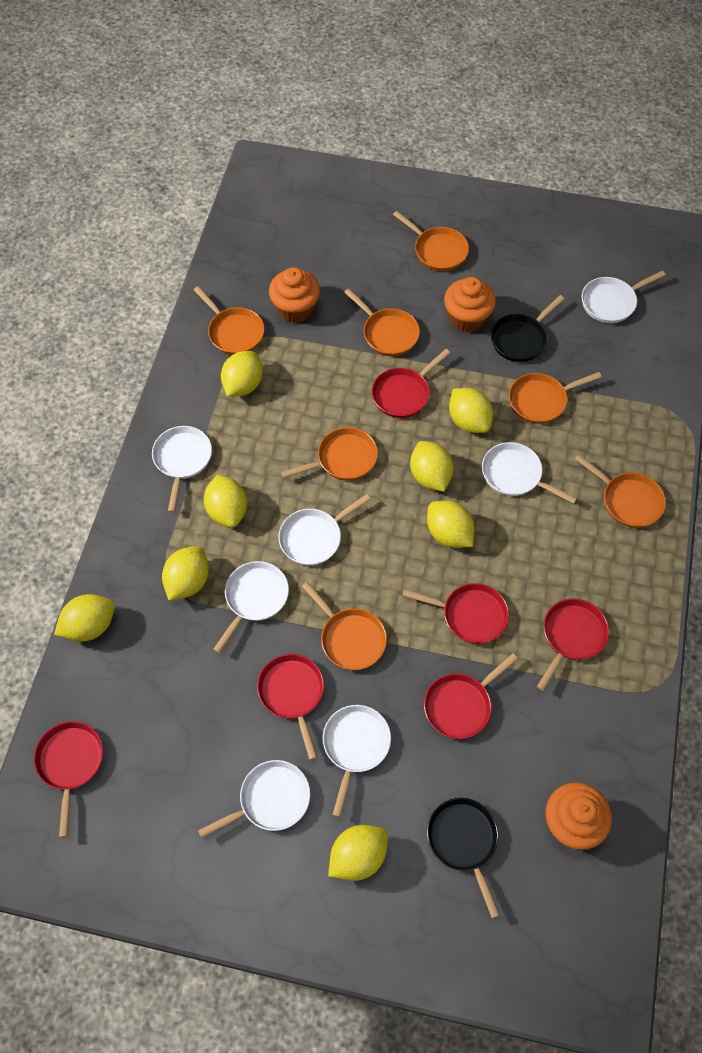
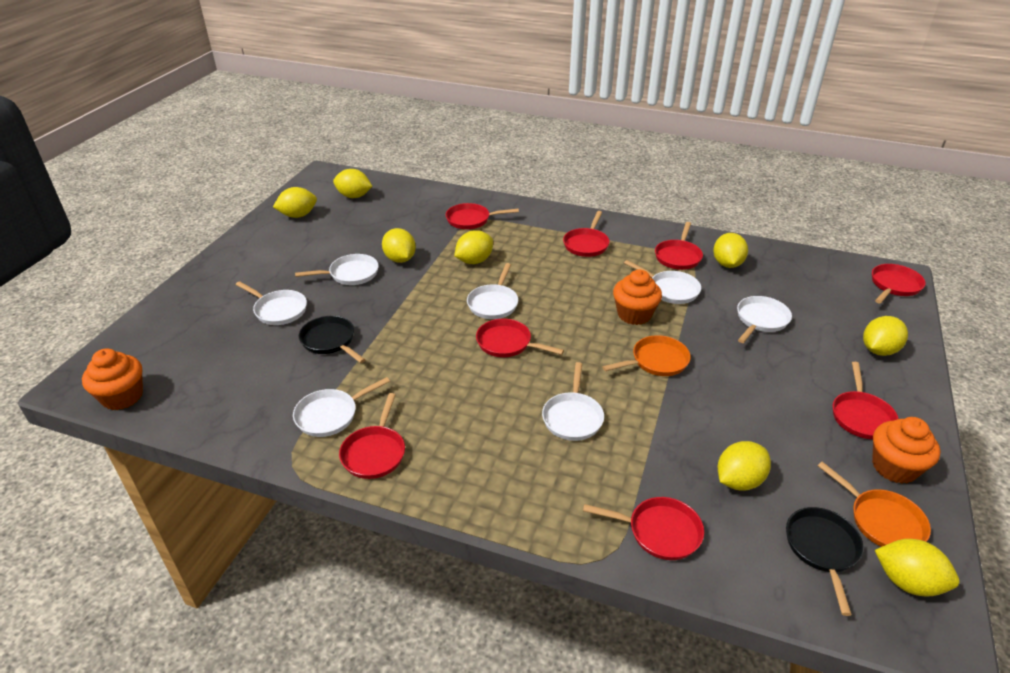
orange pan: [194,286,264,355] [281,427,378,481] [302,582,387,670] [344,289,420,356] [393,211,469,271] [509,372,602,424] [575,454,666,528] = 7 -> [602,335,691,376] [817,462,931,547] = 2
red pan: [34,721,103,838] [257,654,324,760] [372,349,450,418] [402,583,509,644] [424,653,518,739] [537,598,609,691] = 6 -> [339,393,405,479] [446,203,519,229] [476,319,564,357] [563,211,610,257] [583,497,704,560] [655,222,703,270] [833,362,899,439] [872,264,926,303] = 8

